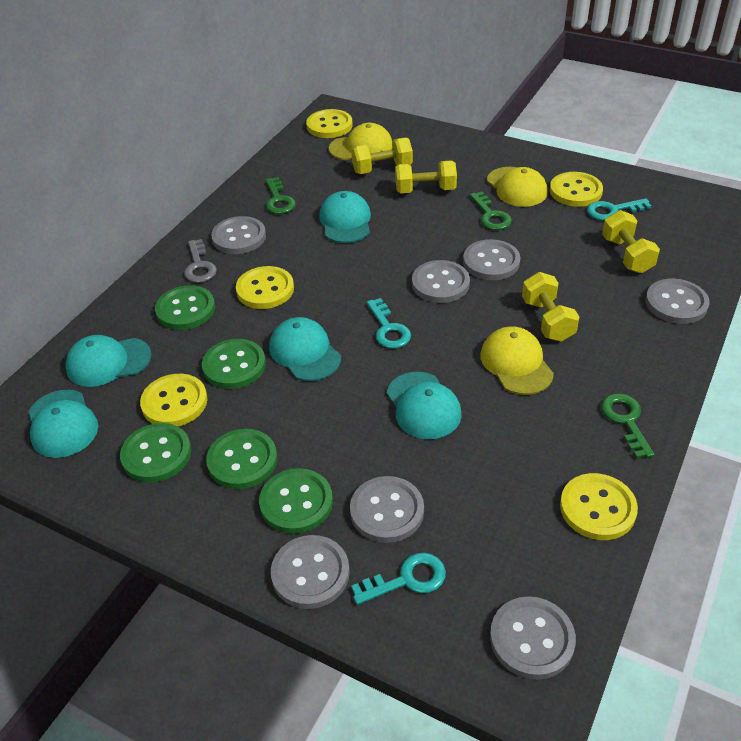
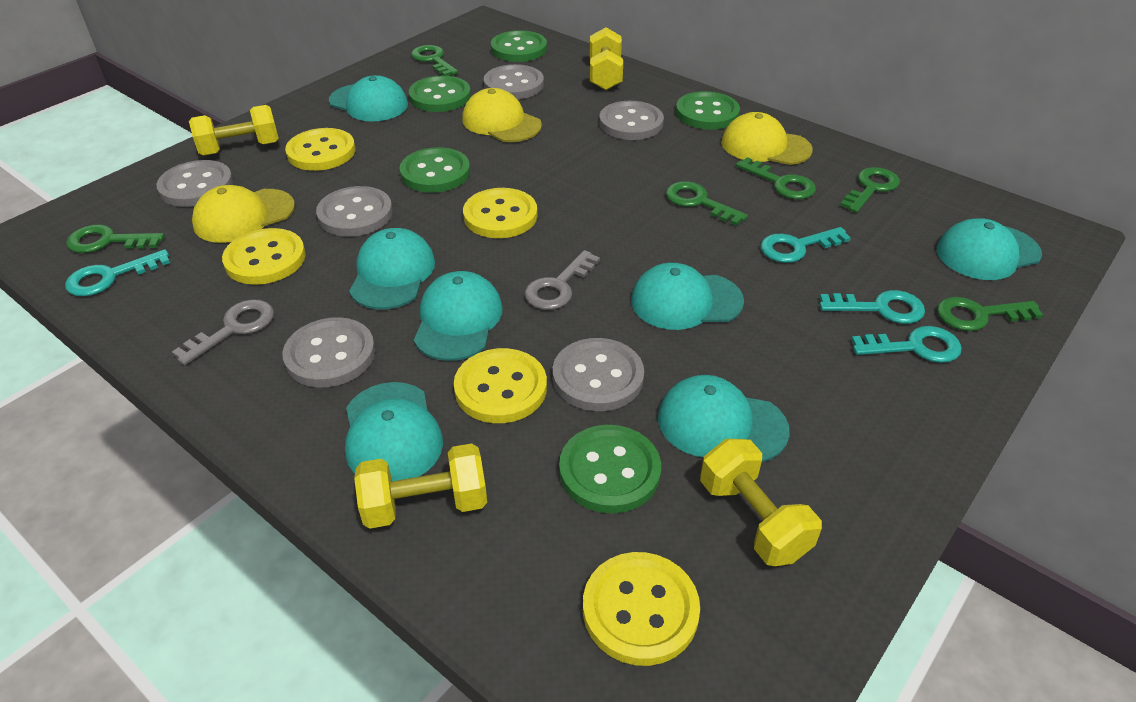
green key: [266,177,296,214] [470,192,512,230] [601,393,655,459] = 3 -> [66,225,165,253] [411,45,458,76] [666,181,748,225] [736,157,816,199] [840,167,900,213] [937,297,1043,331] = 6
grey button: [211,216,266,254] [271,535,350,609] [350,476,424,543] [412,260,470,303] [463,239,521,280] [490,596,576,680] [646,279,710,324] = 7 -> [156,160,233,207] [282,317,375,388] [316,186,393,236] [484,64,544,99] [553,338,644,411] [599,101,664,140] = 6
grey key: [184,239,217,283] = 1 -> [172,299,274,365] [525,250,600,310] = 2
turquoise cap: [28,390,98,458] [65,335,152,387] [269,317,341,381] [319,191,371,243] [387,372,462,439] = 5 -> [329,75,408,122] [345,382,443,481] [349,228,435,310] [414,271,503,361] [631,263,744,330] [658,375,790,462] [937,218,1042,280] = 7
turquoise key: [351,553,446,605] [367,298,411,349] [587,198,652,220] = 3 -> [65,249,170,296] [761,227,851,263] [820,290,925,324] [851,326,962,363] = 4

